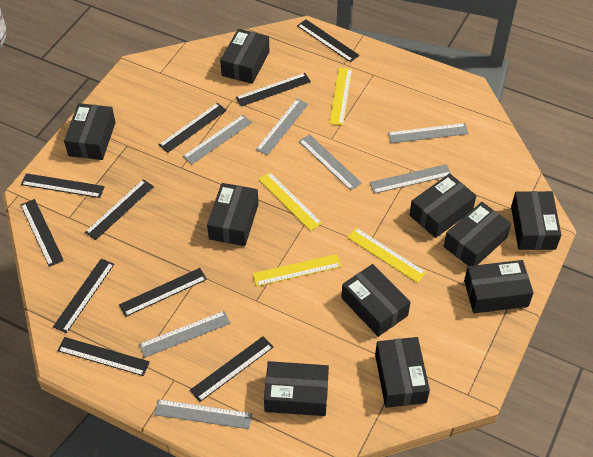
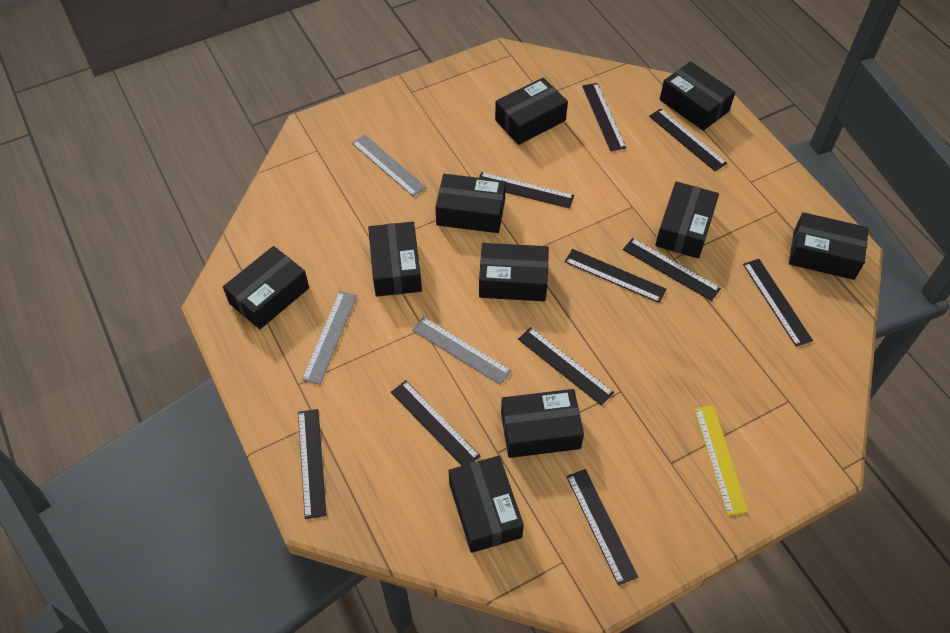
grey ruler: [139,311,231,358] [154,399,252,429] [183,115,252,164] [256,99,309,155] [299,134,362,190] [369,164,452,194] [388,123,469,143] = 7 -> [302,291,357,385] [352,135,426,197] [412,317,512,385] = 3
yellow ruler: [252,254,341,286] [258,172,322,231] [329,68,352,125] [347,228,427,283] = 4 -> [694,406,748,515] = 1

